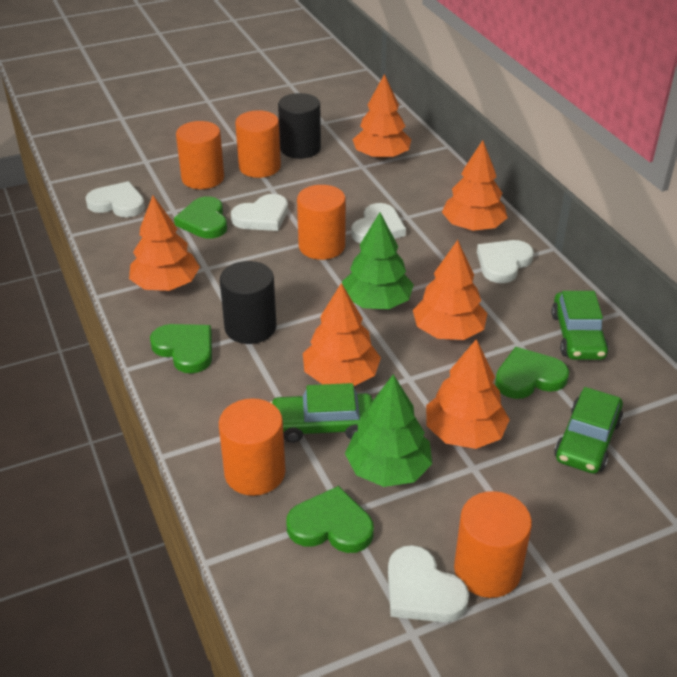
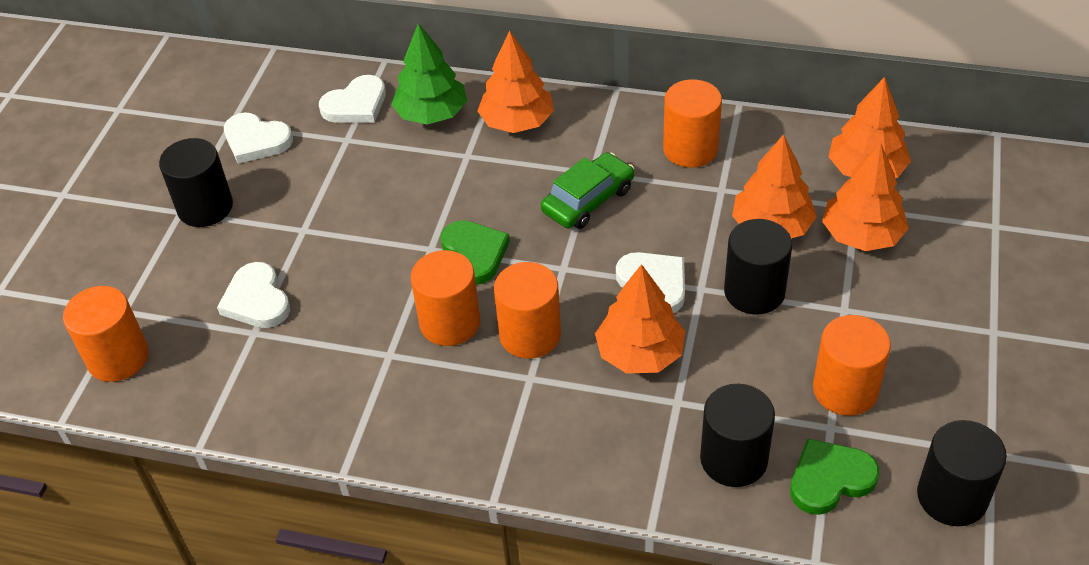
black cylinder: [220,261,276,344] [278,93,321,159] = 2 -> [159,138,233,227] [700,384,775,487] [724,219,793,314] [917,420,1007,526] = 4
green car: [270,383,373,443] [551,291,609,360] [554,387,623,474] = 3 -> [541,152,634,229] = 1
green heart: [150,324,212,373] [174,196,227,239] [286,486,374,553] [495,347,569,399] = 4 -> [440,220,510,285] [790,438,879,515] = 2
green tree: [342,213,414,309] [345,374,432,487] = 2 -> [391,23,467,125] = 1
orange tree: [129,196,200,291] [303,283,381,386] [353,74,411,160] [413,240,487,340] [426,339,510,449] [442,140,508,231] = 6 -> [477,31,554,133] [595,264,685,374] [732,134,817,238] [822,143,909,251] [828,77,911,178] = 5
white heart: [85,181,145,217] [231,194,288,231] [351,203,406,243] [388,545,469,623] [477,240,534,283] = 5 -> [217,262,290,328] [224,112,293,164] [319,75,386,123] [616,252,685,313] = 4

